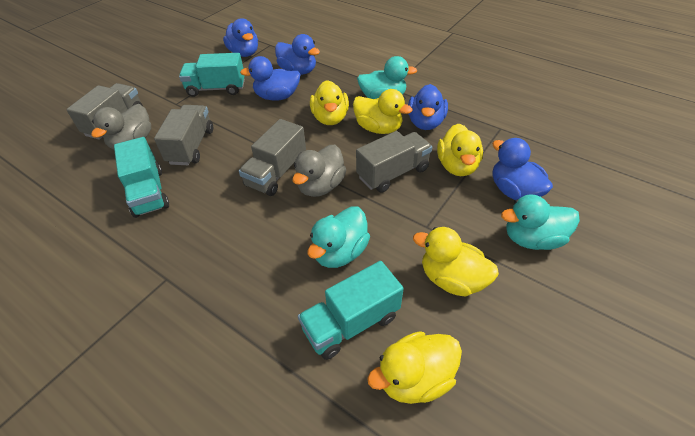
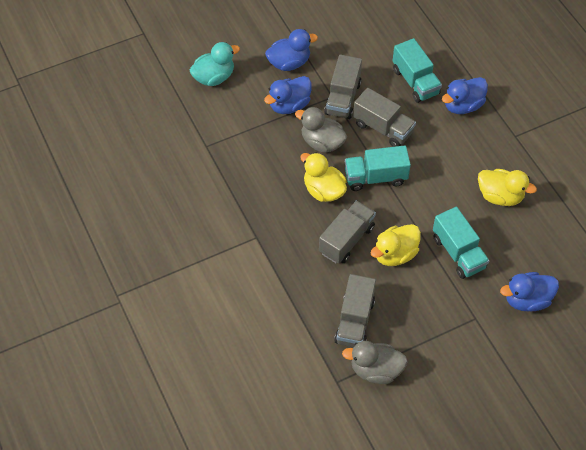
blue duck: [223,18,258,57] [240,56,301,101] [275,34,320,75] [408,84,448,130] [492,138,553,200] = 5 -> [264,76,312,114] [265,29,318,71] [442,77,488,114] [500,272,559,311] = 4
turquoise duck: [308,206,370,268] [357,56,417,99] [501,195,580,250] = 3 -> [190,42,240,86] = 1
yellow duck: [310,80,349,125] [353,89,413,134] [367,331,462,404] [413,227,499,297] [437,124,483,176] = 5 -> [300,152,347,202] [370,224,421,266] [478,169,537,206] = 3

